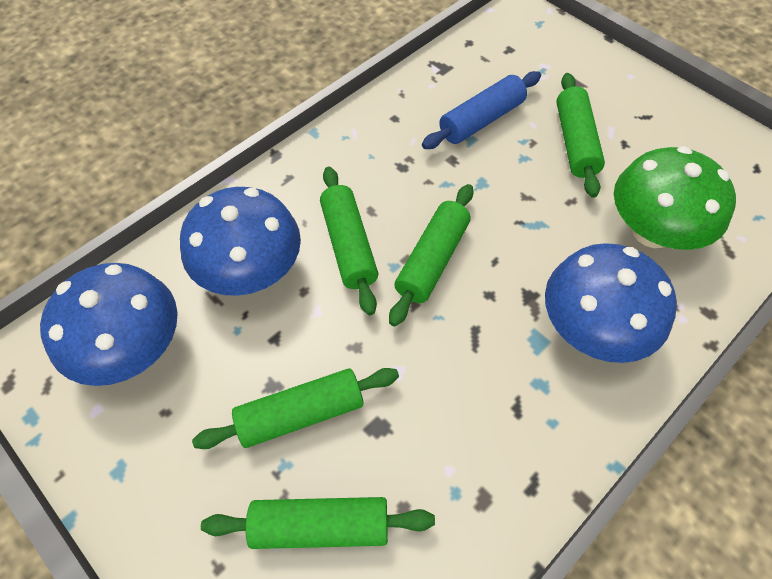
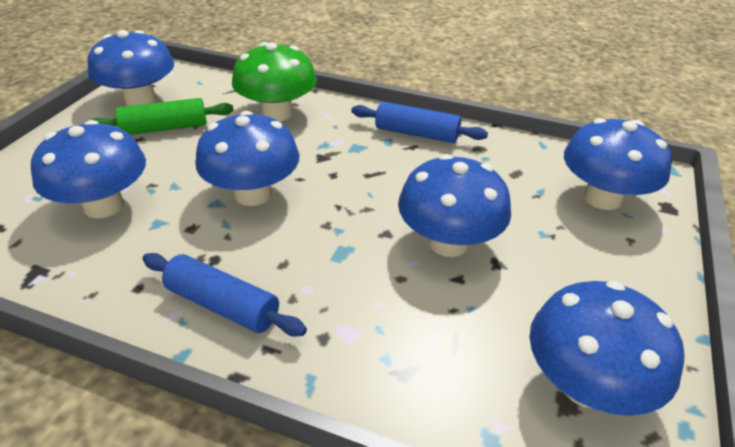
blue mushroom: [40,263,178,386] [180,187,301,296] [545,243,677,363] = 3 -> [31,120,146,218] [88,30,174,106] [195,111,299,206] [398,154,511,257] [530,281,684,416] [564,118,672,210] = 6
blue rolling pin: [422,71,541,149] = 1 -> [142,253,307,337] [351,102,488,143] = 2
green rolling pin: [192,368,399,449] [201,497,435,549] [320,167,379,315] [389,184,473,327] [556,73,605,198] = 5 -> [92,98,234,135] = 1

